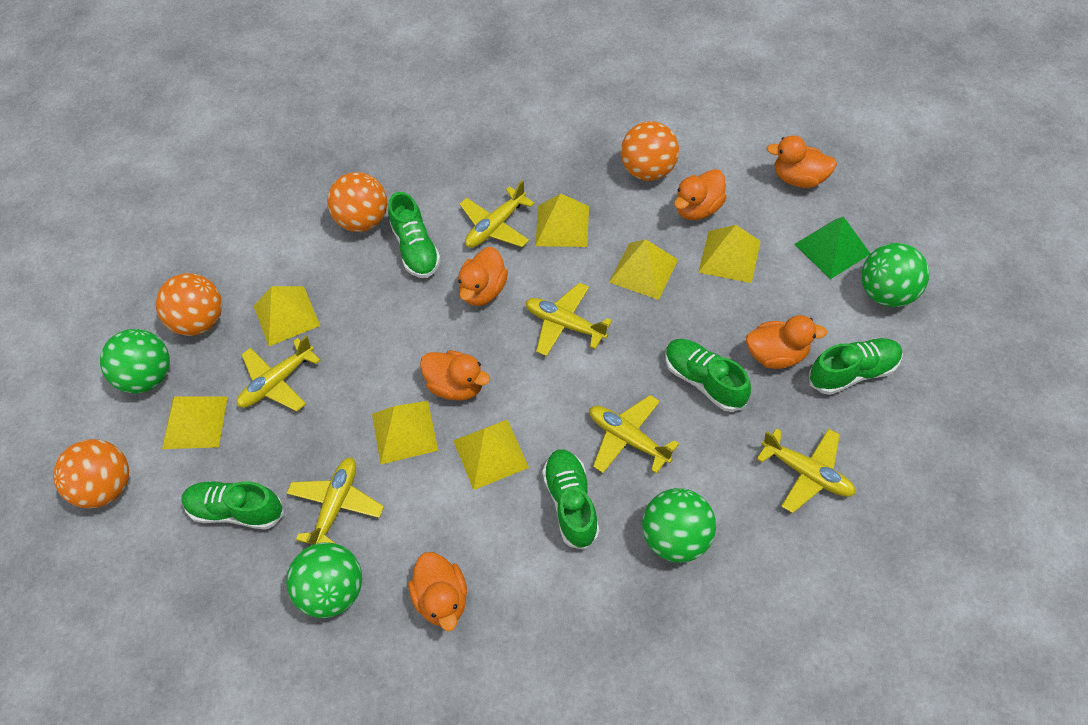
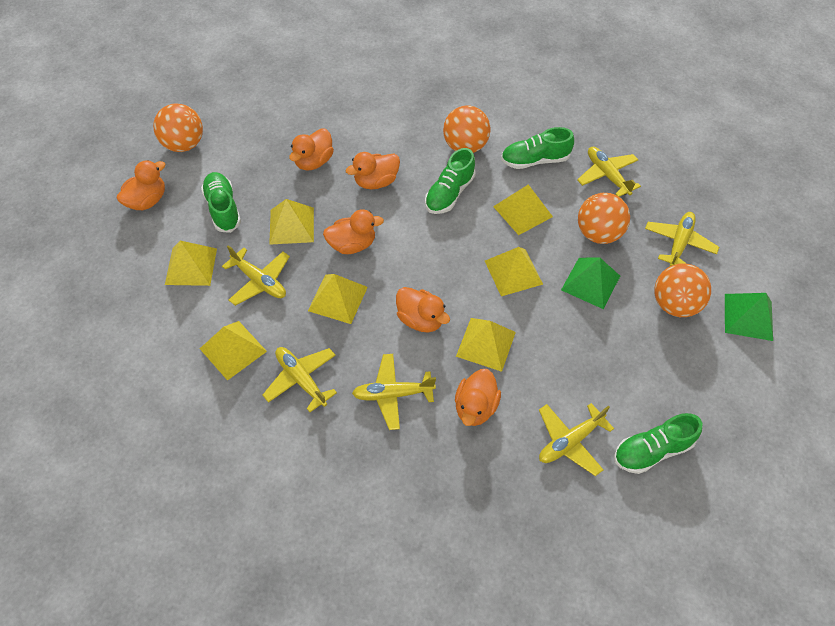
green ball: [100,329,170,393] [286,542,362,618] [642,488,716,563] [861,243,929,307] = 4 -> none = 0
green pyramid: [795,216,871,279] = 1 -> [561,258,620,309] [725,293,773,341] = 2
green shoe: [181,481,284,530] [388,192,441,278] [542,449,600,550] [665,339,751,412] [809,338,903,395] = 5 -> [201,172,241,233] [425,148,476,214] [501,127,574,169] [614,413,702,474] = 4

